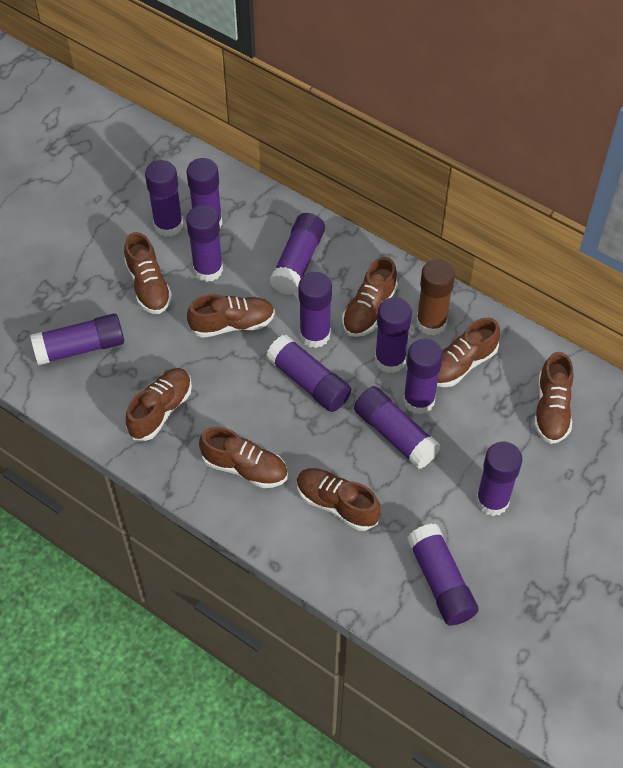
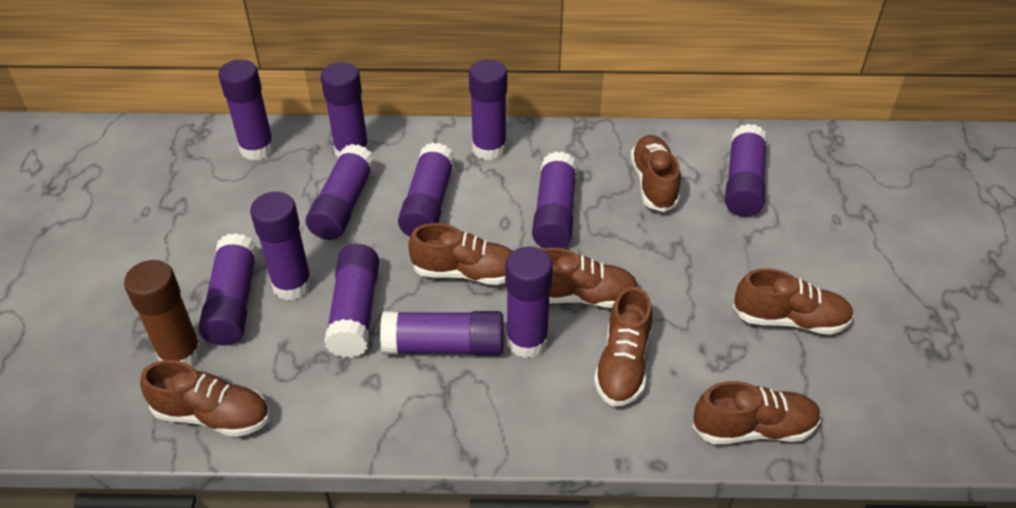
brown shoe: [124,232,172,314] [126,368,192,441] [187,294,275,338] [199,427,288,488] [297,468,381,531] [342,257,398,337] [437,318,500,387] [534,352,574,444] = 8 -> [140,360,270,437] [408,223,513,285] [541,248,638,308] [594,287,652,407] [630,135,681,212] [692,381,821,444] [733,268,854,335] = 7

